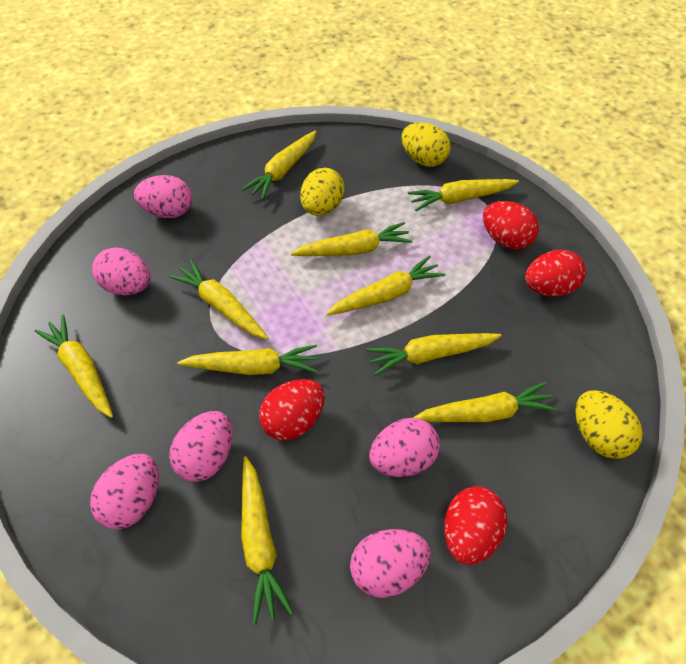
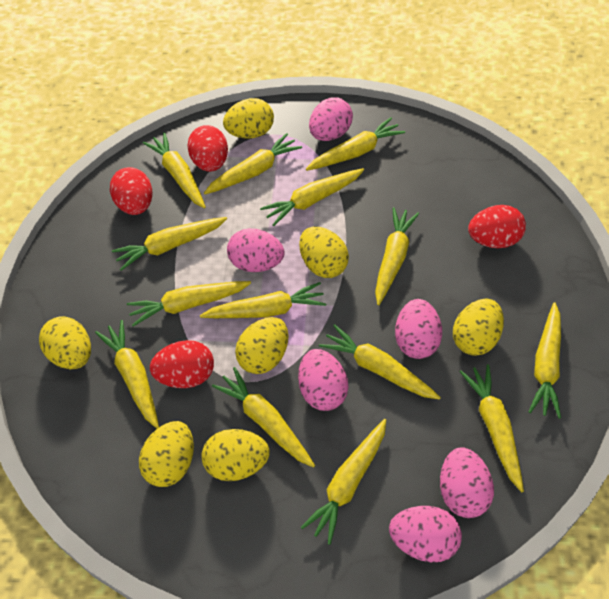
yellow carrot: [35,315,113,418] [169,260,268,340] [177,345,318,375] [241,456,293,625] [242,131,316,200] [290,222,413,256] [326,255,445,315] [366,333,502,376] [408,179,519,211] [413,381,558,422] = 10 -> [95,320,159,428] [112,217,227,271] [127,281,251,326] [143,132,206,209] [200,282,326,318] [204,133,302,194] [212,367,315,467] [260,168,364,226] [301,419,386,545] [306,117,405,171] [319,324,441,400] [375,207,419,305] [460,364,524,492] [529,302,561,419] = 14
yellow egg: [300,168,345,216] [401,122,451,167] [575,390,643,459] = 3 -> [39,316,91,369] [139,421,194,487] [202,429,270,481] [223,98,274,139] [235,317,288,374] [299,227,349,278] [453,299,504,356] = 7

